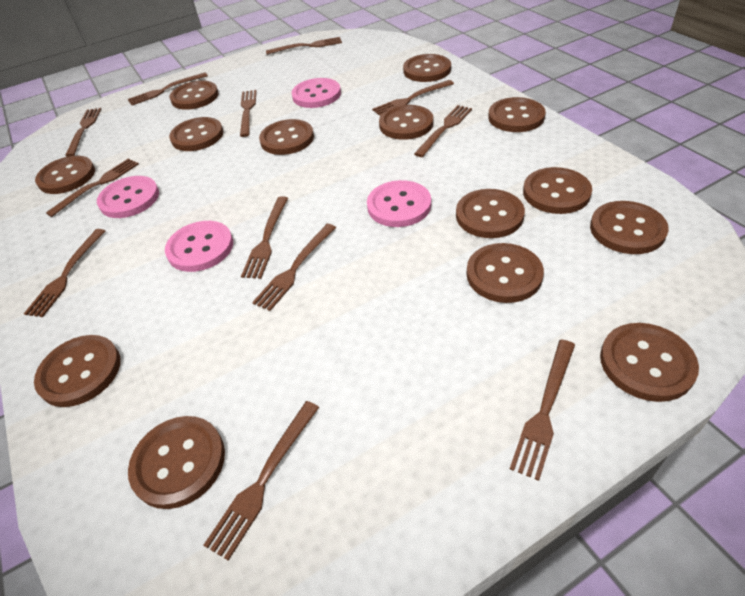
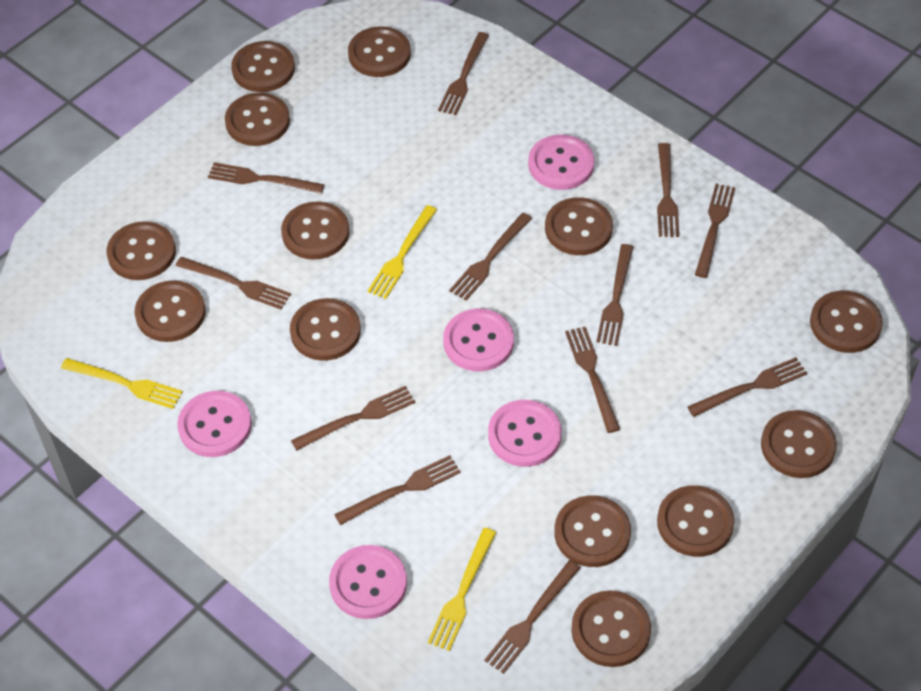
brown button: [34,335,121,407] [35,156,95,194] [128,416,225,509] [169,117,223,151] [170,81,219,110] [259,119,314,155] [379,105,433,140] [403,54,451,82] [456,189,525,238] [467,243,544,303] [488,97,546,132] [523,167,592,214] [590,201,669,254] [600,323,699,402] = 14 -> [106,221,176,280] [135,280,206,342] [225,93,290,146] [231,41,295,92] [281,201,349,260] [290,298,361,361] [348,26,411,77] [545,197,613,255] [554,495,631,567] [571,590,651,667] [657,486,734,557] [761,410,837,478] [810,291,883,353] = 13
pink button: [97,176,159,218] [165,221,233,272] [292,78,341,108] [367,180,431,227] = 4 -> [177,391,252,457] [329,545,407,619] [443,309,514,372] [488,400,562,467] [528,134,595,190] = 5
yellow fork: none = 0 -> [61,358,183,409] [368,205,437,299] [428,528,496,651] = 3

